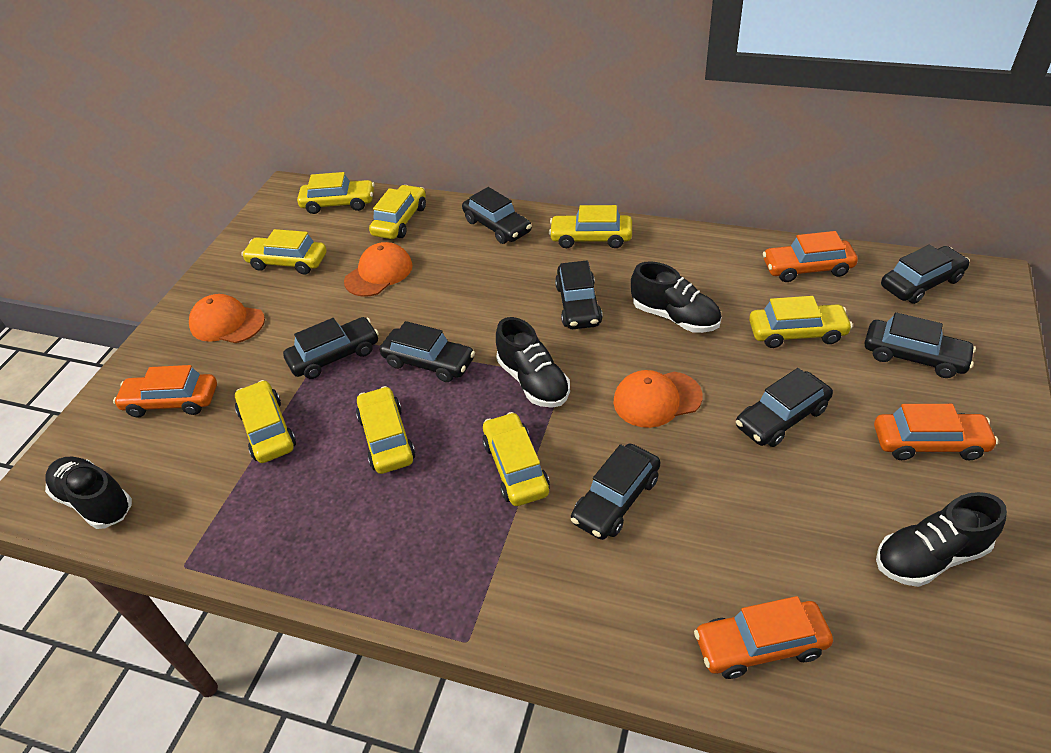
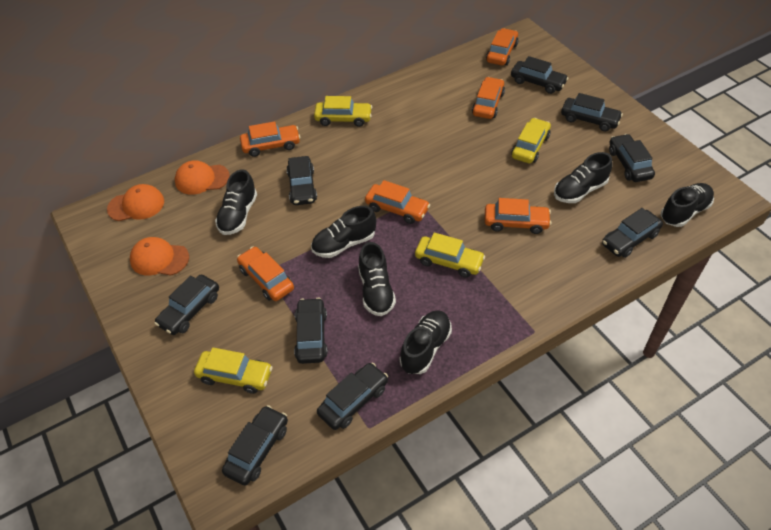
black car: [283,317,379,379] [380,321,475,382] [462,187,532,244] [555,260,603,329] [571,443,660,540] [736,368,833,447] [865,312,976,378] [881,245,970,304] = 8 -> [154,275,219,335] [222,405,288,485] [287,156,317,205] [294,298,328,364] [317,363,388,430] [511,56,568,94] [561,93,623,132] [602,208,663,258] [609,134,655,182] = 9
black shoe: [45,457,132,529] [496,317,570,408] [631,261,721,333] [876,492,1007,587] = 4 -> [215,169,257,235] [311,206,376,258] [358,242,396,316] [400,310,452,374] [554,152,613,203] [661,183,714,227] = 6
orange car: [113,365,217,418] [694,596,833,679] [763,231,858,282] [874,404,998,461] = 4 -> [237,246,294,301] [240,121,301,157] [365,180,430,224] [472,77,505,119] [485,198,551,234] [486,28,518,66] = 6
yellow car: [235,380,296,463] [241,229,327,275] [297,172,375,214] [356,386,416,474] [369,185,426,239] [482,412,550,506] [549,205,632,248] [749,296,853,348] = 8 -> [194,347,273,394] [314,96,372,127] [415,232,485,278] [511,118,551,163] = 4

